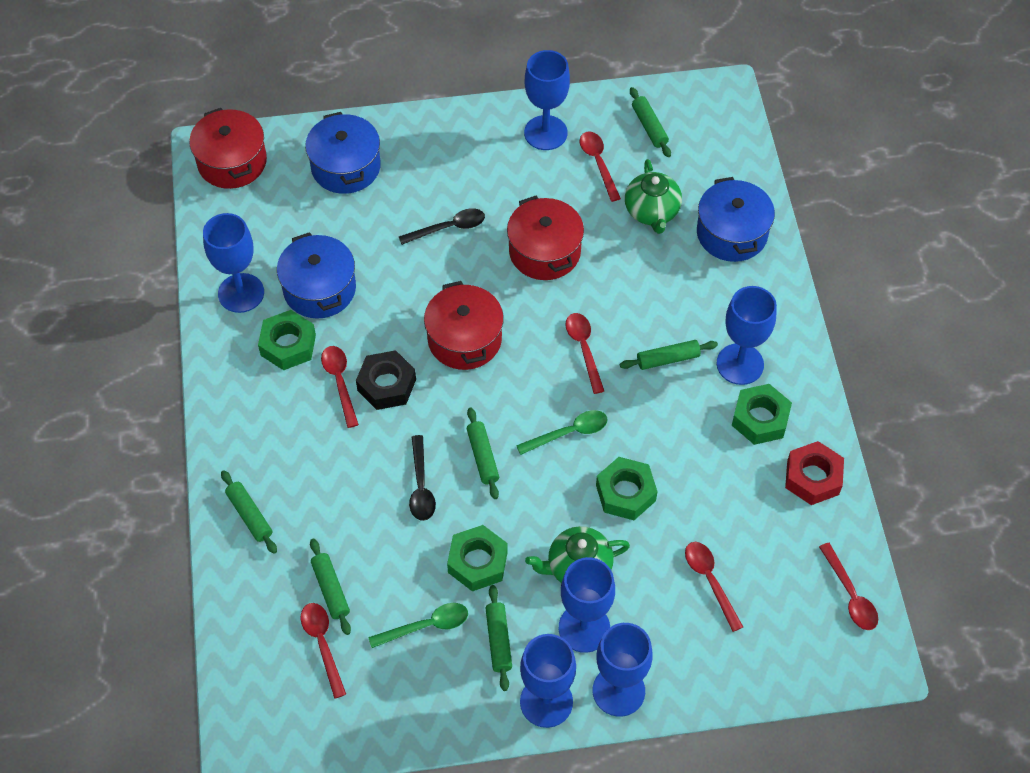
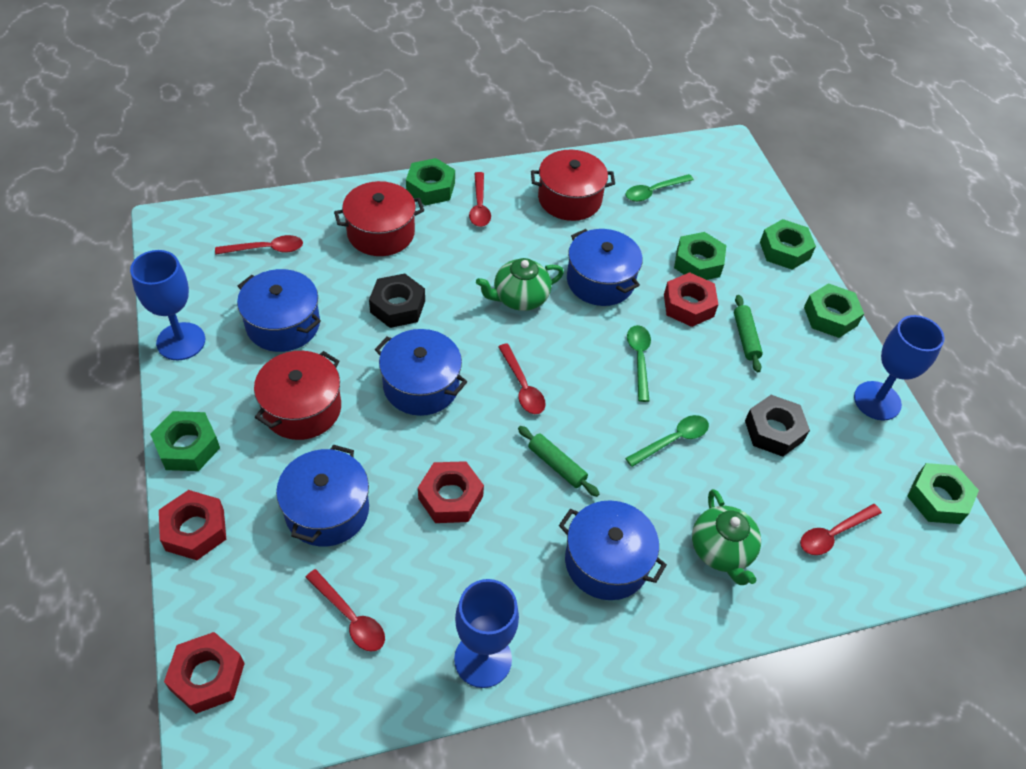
black nut: [356,350,416,410] = 1 -> [369,274,425,328] [745,395,810,457] = 2
black spoon: [399,208,485,245] [409,435,436,521] = 2 -> none = 0
blue goblet: [203,213,264,313] [520,634,576,728] [524,50,570,150] [559,557,615,653] [593,623,653,717] [717,286,777,385] = 6 -> [130,250,205,360] [454,579,519,688] [854,315,945,420] = 3
blue pot: [277,232,356,319] [305,112,381,194] [697,177,775,262] = 3 -> [237,269,321,352] [276,445,369,547] [375,329,467,416] [559,500,667,600] [567,229,643,306] = 5
green nut: [258,310,316,370] [447,525,508,591] [596,457,658,520] [732,384,792,445] = 4 -> [150,411,220,471] [406,158,455,206] [674,232,726,280] [760,219,816,270] [804,283,864,338] [907,463,979,524] = 6
green rolling pin: [221,471,277,554] [310,539,351,635] [467,407,499,499] [485,585,512,691] [620,340,718,370] [630,87,671,157] = 6 -> [518,426,600,497] [734,295,763,372] = 2
green spoon: [368,603,468,648] [516,410,608,455] = 2 -> [625,415,709,467] [626,174,694,202] [627,325,651,402] = 3
red nut: [785,441,844,505] = 1 -> [159,490,226,560] [164,632,245,714] [418,461,484,523] [664,272,718,327] = 4
red spoon: [301,603,346,699] [321,346,359,428] [565,313,604,394] [580,131,621,202] [685,542,743,632] [819,543,878,630] = 6 -> [215,235,303,255] [305,569,385,652] [469,172,491,227] [498,343,546,414] [800,504,882,555] = 5

